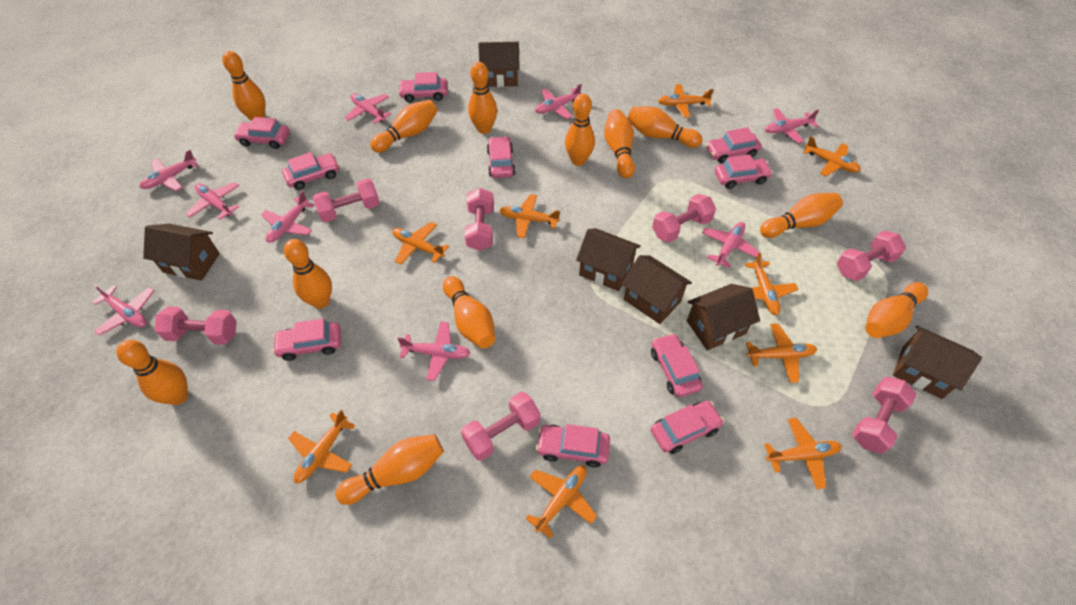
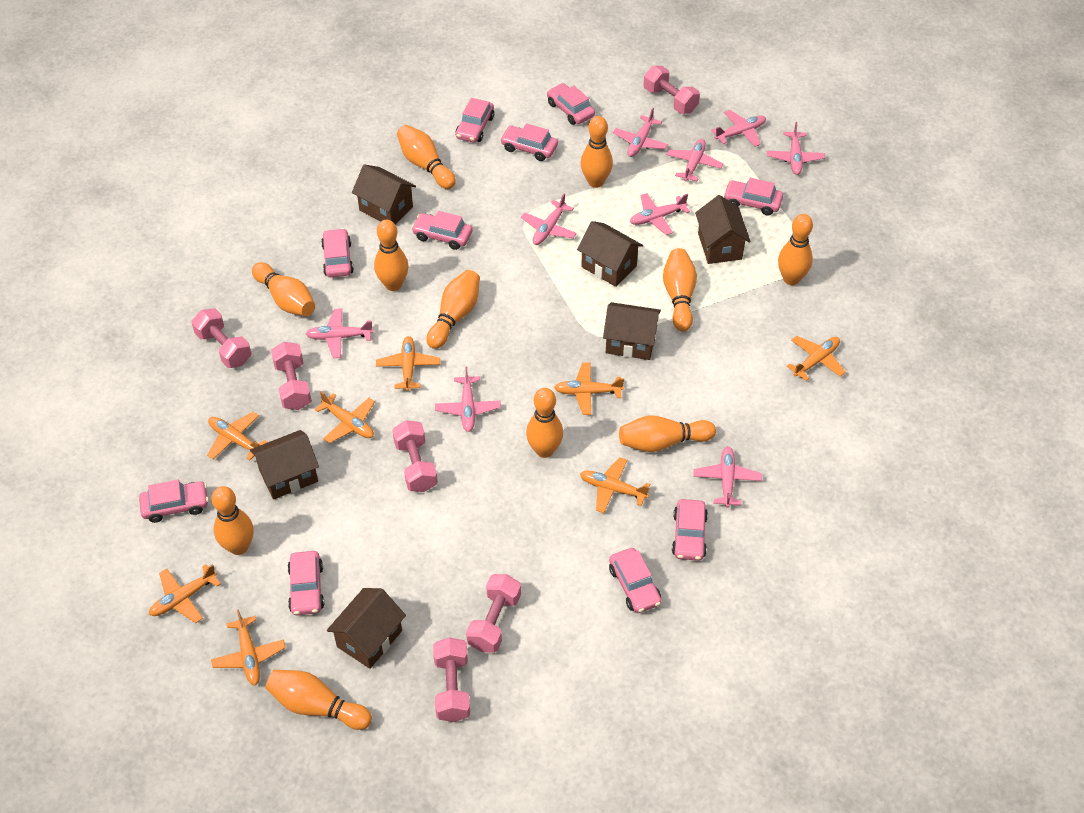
orange bowling pin: [116,340,188,405] [222,51,265,121] [284,239,332,309] [335,434,444,505] [370,100,438,153] [443,276,495,349] [468,62,497,134] [565,94,595,166] [604,109,635,178] [628,106,703,148] [760,193,843,238] [865,282,928,338] = 12 -> [211,486,254,555] [252,262,315,316] [265,670,372,730] [374,220,408,291] [397,125,456,189] [426,270,480,349] [526,388,563,458] [581,116,613,188] [619,415,716,452] [663,248,697,331] [778,214,813,285] = 11
orange plane: [288,410,355,483] [392,222,449,265] [499,194,560,238] [525,466,597,539] [658,84,714,118] [745,252,798,315] [746,323,817,383] [764,418,842,489] [803,136,861,176] = 9 -> [149,564,221,623] [207,412,268,460] [211,609,286,685] [315,391,375,443] [376,336,440,391] [554,363,624,415] [580,457,650,513] [787,336,846,381] = 8
pink dumbbell: [154,306,237,345] [313,178,380,222] [461,392,540,461] [464,188,494,251] [652,194,716,243] [837,230,906,281] [852,377,917,454] = 7 -> [192,308,251,368] [271,342,312,410] [392,420,438,492] [433,637,470,722] [466,574,521,653] [644,66,700,114] = 6

